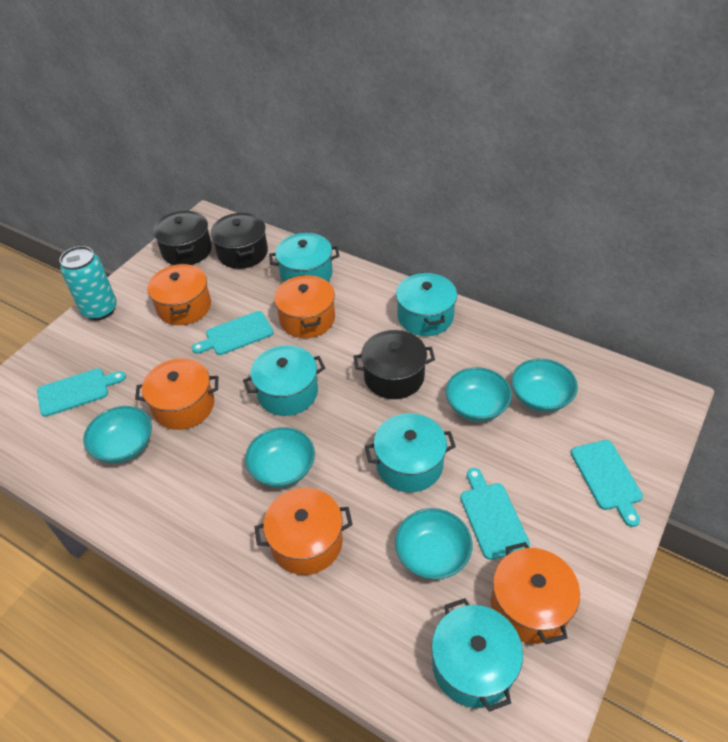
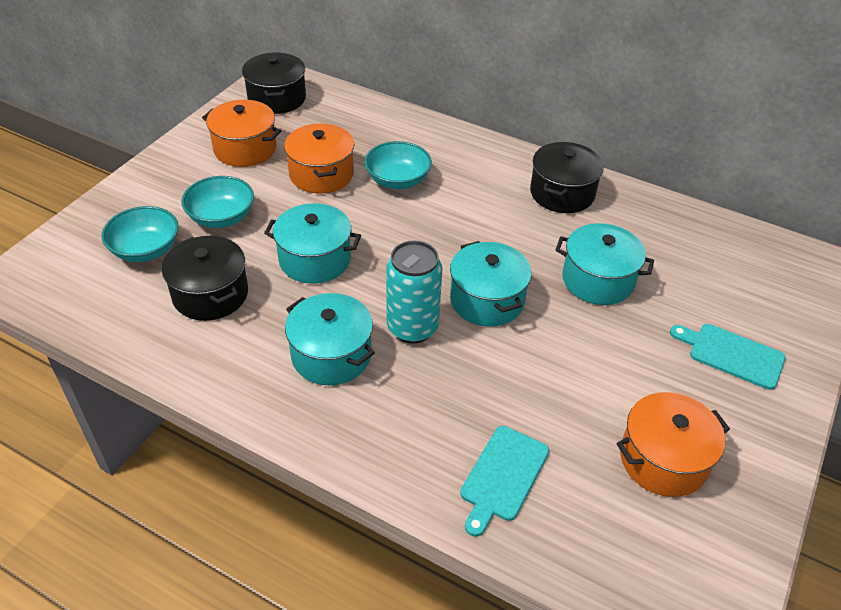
orange pot: [135,358,218,430] [147,263,211,325] [255,488,353,575] [274,275,335,338] [491,542,580,644] = 5 -> [202,100,281,167] [284,124,354,194] [617,392,730,497] = 3
turquoise bowl: [83,406,152,463] [245,427,315,488] [395,508,473,580] [446,367,512,422] [511,359,578,412] = 5 -> [101,206,179,262] [181,176,254,228] [364,141,432,189] = 3
turquoise cutting board: [37,368,126,417] [192,311,274,355] [460,468,530,560] [571,440,643,527] = 4 -> [460,426,549,537] [670,324,786,390] = 2
turquoise pot: [243,345,325,416] [269,233,339,282] [365,413,456,492] [396,272,457,336] [431,598,523,712] = 5 -> [264,203,361,284] [285,293,375,385] [450,241,532,327] [555,223,654,305] = 4

